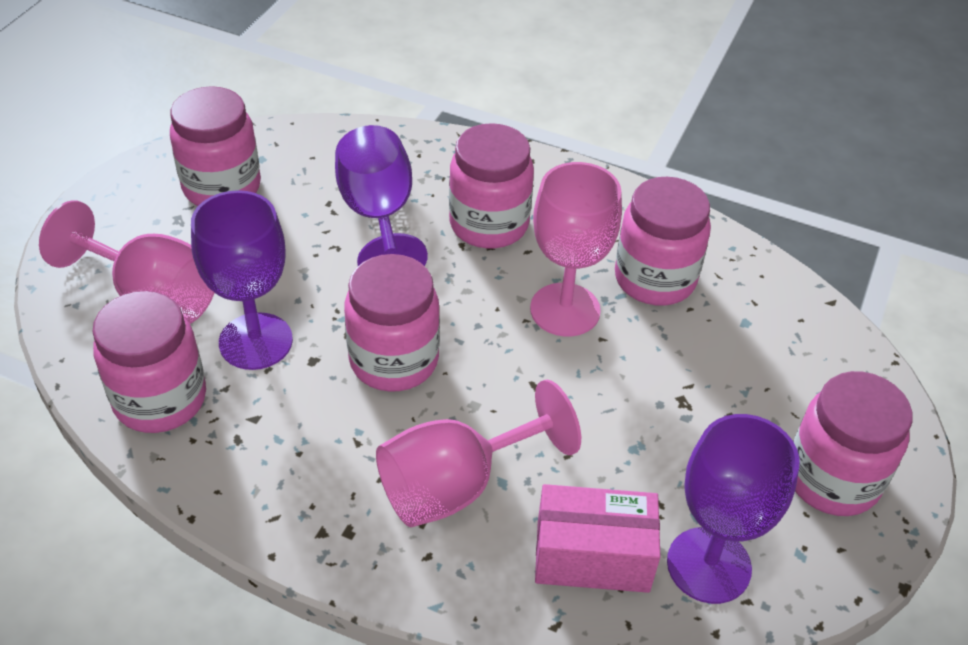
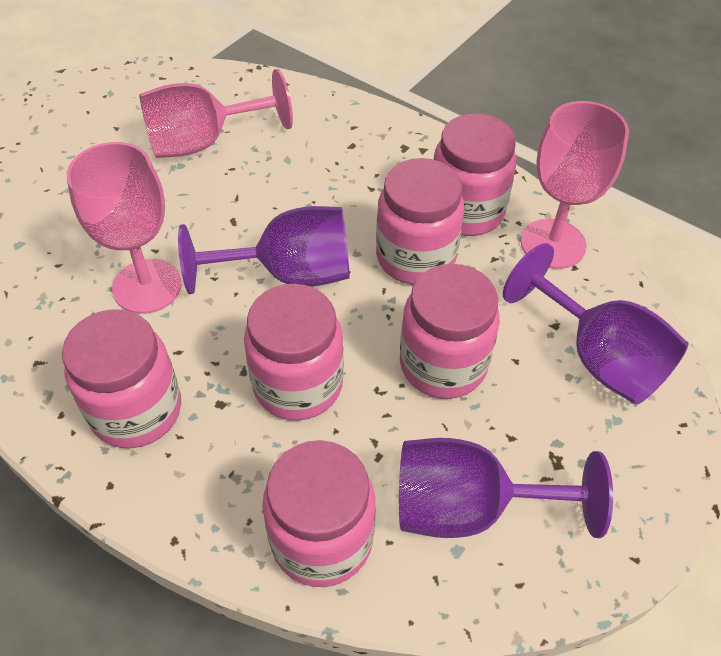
pink box: [535,484,660,593] = 1 -> none = 0

